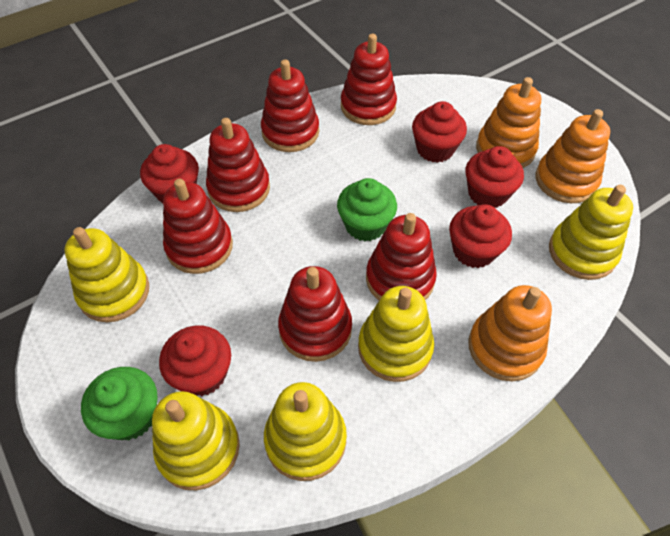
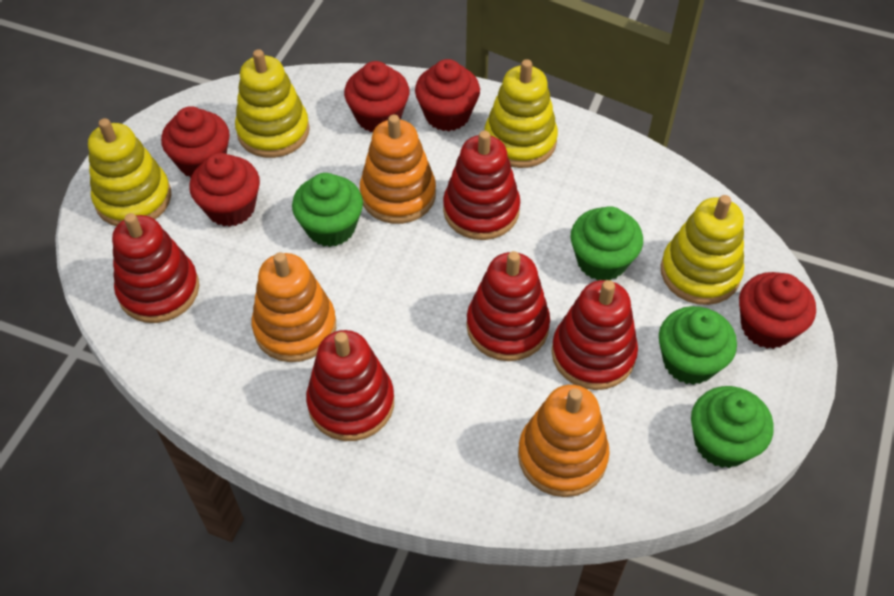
green cupcake: [81,367,158,440] [337,178,397,241] = 2 -> [292,173,363,247] [570,206,643,281] [659,306,737,385] [691,386,774,468] = 4
red stacking toy: [163,179,233,274] [206,118,270,212] [261,59,319,152] [278,266,352,362] [341,34,397,125] [366,213,437,301] = 6 -> [112,213,199,323] [306,330,394,441] [443,131,520,240] [466,251,550,361] [551,280,638,390] = 5
yellow stacking toy: [65,227,149,322] [152,391,240,490] [264,382,347,481] [358,286,434,382] [549,185,633,280] = 5 -> [88,118,171,226] [235,49,310,158] [485,59,558,168] [661,195,744,305] = 4

